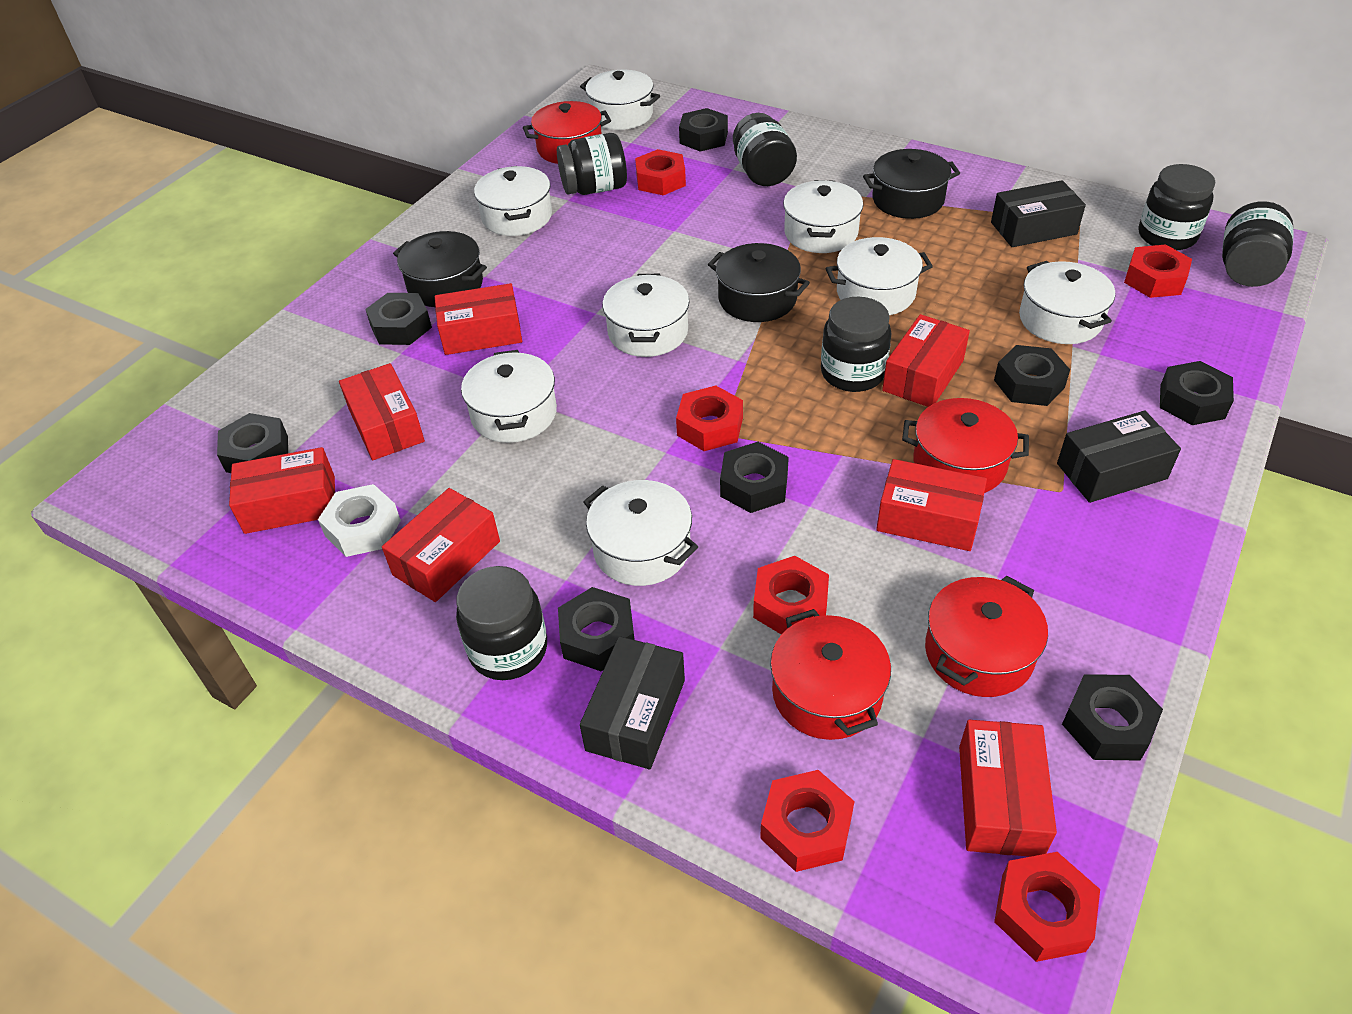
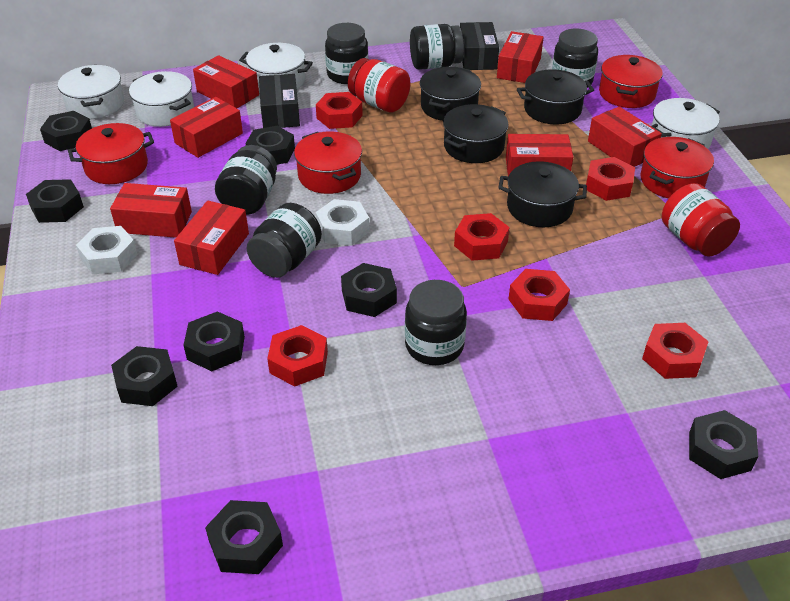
black box: [580,636,685,769] [991,180,1086,247] [1057,411,1181,503] = 3 -> [259,74,300,128] [460,22,499,70] = 2
black pot: [393,231,487,307] [708,243,810,322] [863,149,960,219] = 3 -> [420,67,481,121] [443,104,509,163] [498,161,587,227] [517,69,594,125] = 4
red jar: none = 0 -> [348,58,410,112] [662,183,740,257] = 2
white nut: [318,484,401,557] = 1 -> [76,226,137,274] [316,199,370,246] = 2
white pot: [461,350,557,443] [474,166,552,236] [580,70,660,130] [583,480,698,586] [602,274,689,357] [783,180,863,253] [826,237,933,315] [1019,261,1115,344] = 8 -> [58,65,124,119] [129,71,194,127] [239,43,313,92] [651,98,720,149] = 4

